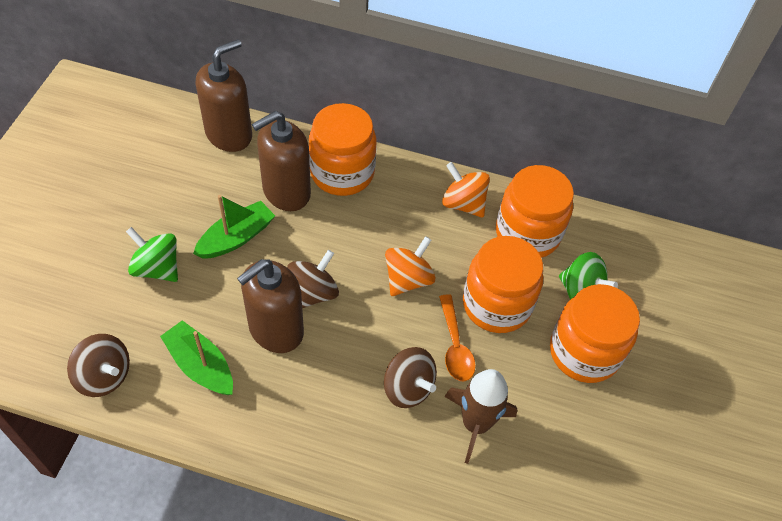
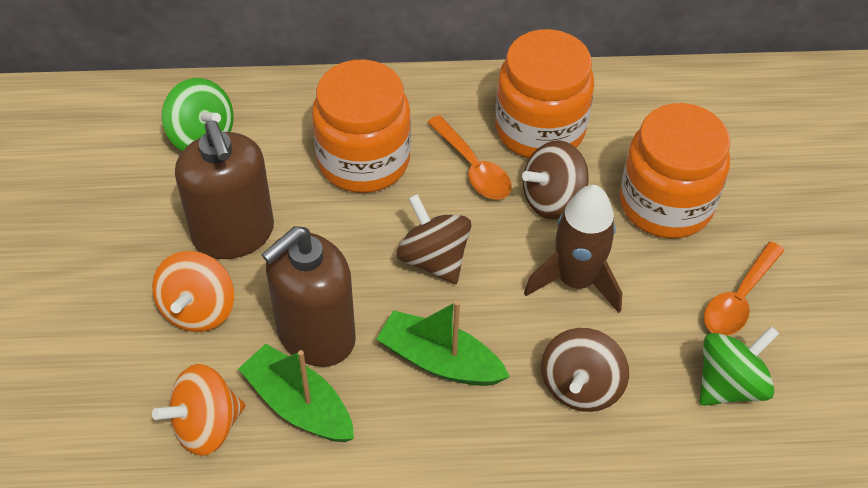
brown soap dispenser: [196,39,252,152] [237,259,304,353] [252,111,311,211] = 3 -> [175,120,274,259] [261,226,356,367] = 2
orange jar: [309,103,376,196] [463,236,543,333] [496,165,574,258] [550,284,640,383] = 4 -> [312,60,411,193] [495,29,594,158] [620,103,730,238] = 3
orange spoon: [439,294,476,381] = 1 -> [427,115,512,200] [704,242,785,336] = 2

